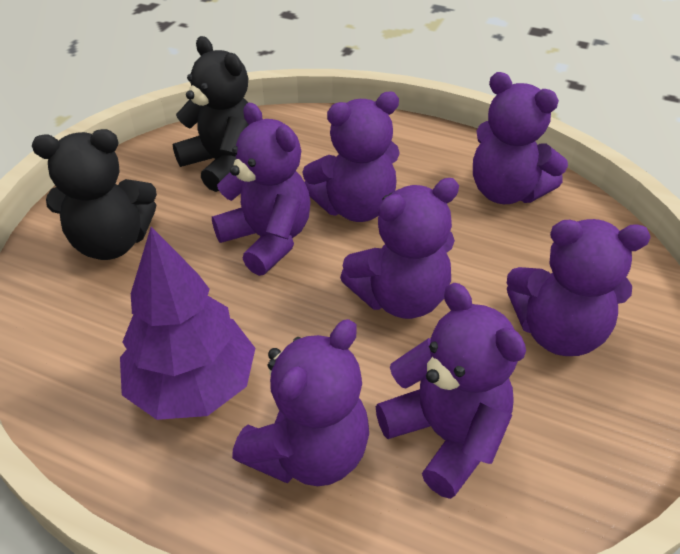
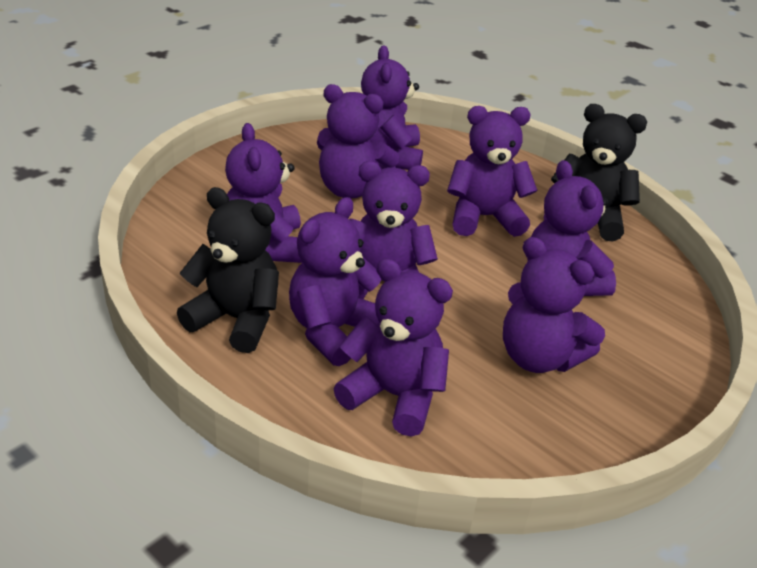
purple teddy bear: [212,103,311,276] [232,319,369,486] [302,91,400,222] [340,178,459,319] [376,283,526,499] [473,72,568,204] [507,219,651,356] = 7 -> [225,123,302,263] [289,197,382,366] [317,84,400,199] [333,258,453,436] [349,161,438,299] [361,45,423,170] [447,106,538,237] [503,237,605,373] [527,160,616,296] = 9
purple tree: [120,227,255,420] = 1 -> none = 0

